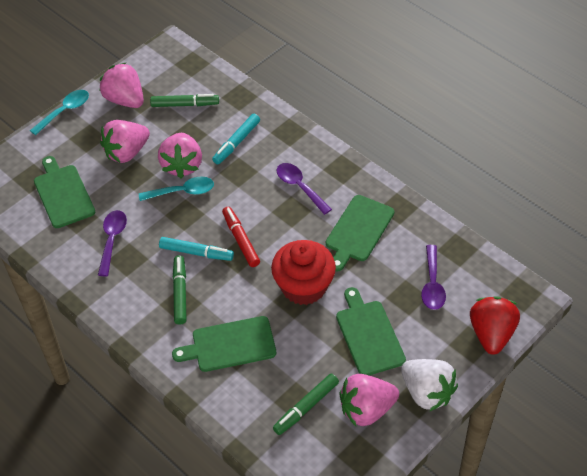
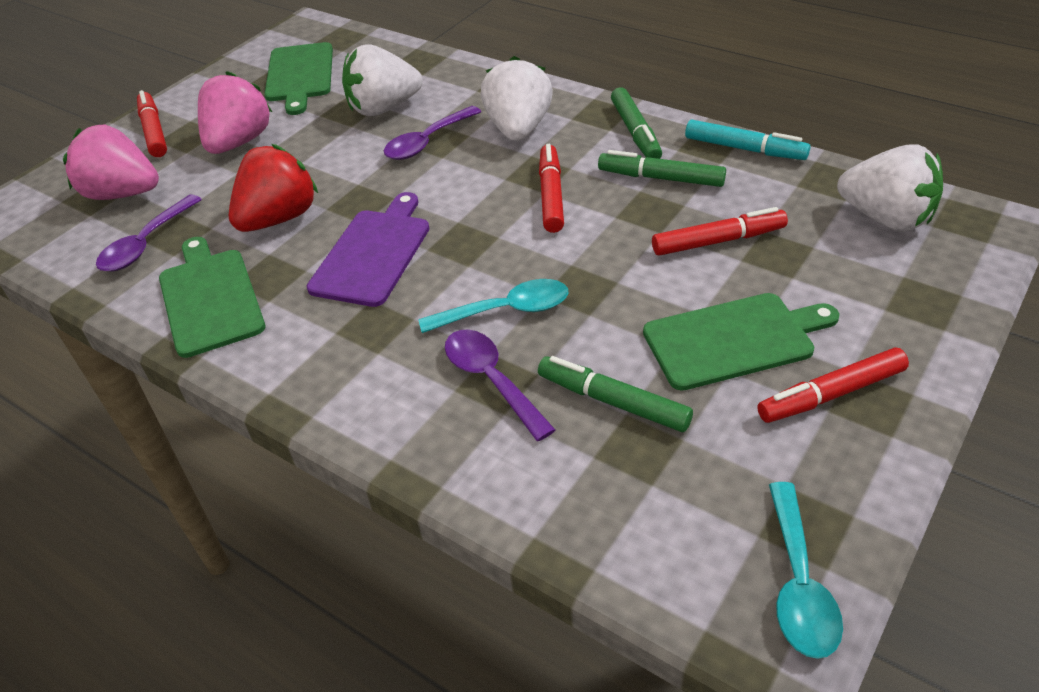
green cutting board: [34,156,95,228] [172,316,276,372] [326,195,395,271] [336,287,406,375] = 4 -> [159,237,265,358] [265,42,333,115] [643,293,839,391] = 3
pink strawberry: [100,62,144,108] [100,120,150,163] [158,133,202,178] [339,374,399,426] = 4 -> [63,125,159,200] [198,71,272,154] = 2
purple cutting board: none = 0 -> [307,192,429,307] = 1
red cupcake: [271,240,336,305] = 1 -> none = 0
red marker: [222,207,260,267] = 1 -> [137,90,167,157] [539,144,564,233] [652,207,788,256] [757,347,909,423] = 4
turquoise marker: [159,237,234,261] [212,114,260,164] = 2 -> [685,120,810,160] = 1
white strawberry: [401,359,458,411] = 1 -> [342,44,423,116] [481,56,553,141] [837,144,943,232] = 3

